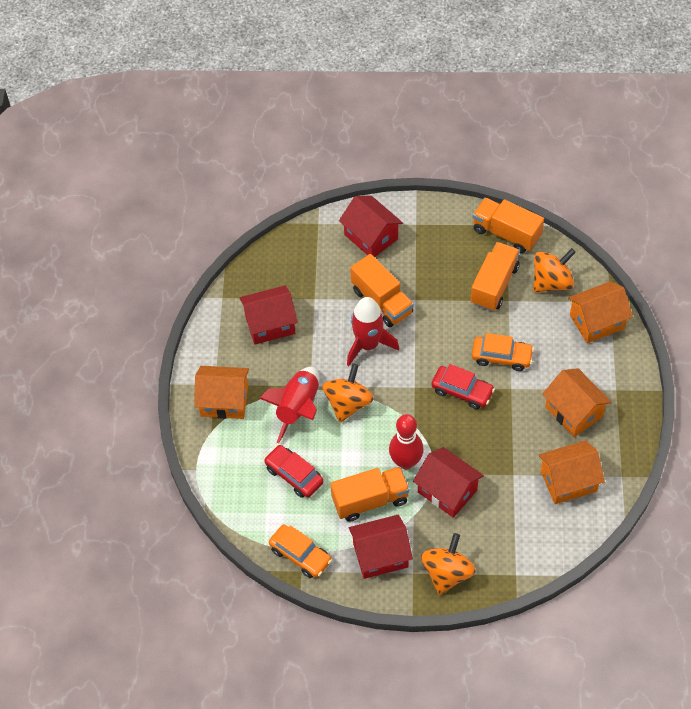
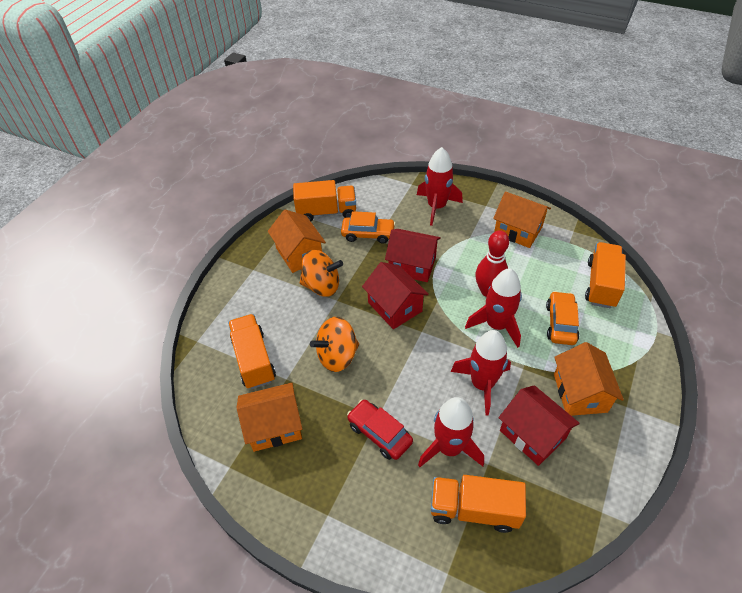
orange spinning top: [322,364,374,423] [421,533,476,595] [533,248,576,293] = 3 -> [300,250,343,297] [310,317,359,372] = 2
red car: [264,445,324,498] [431,364,495,409] = 2 -> [347,400,413,460] = 1
red house: [239,285,298,345] [339,196,403,257] [349,515,413,579] [413,447,484,518] = 4 -> [362,262,429,329] [385,229,441,282] [499,385,580,466] = 3
red rocket: [259,367,319,443] [347,297,399,366] = 2 -> [417,147,463,226] [418,397,484,467] [451,330,511,416] [465,268,522,348] = 4

